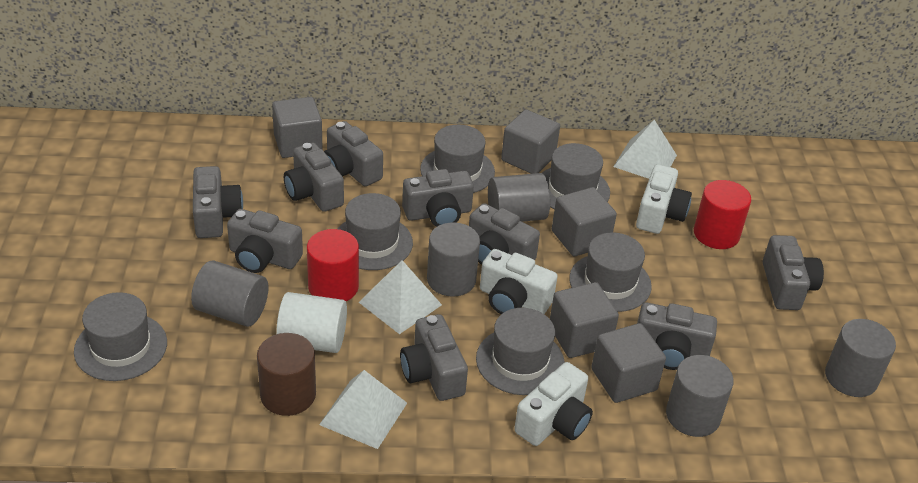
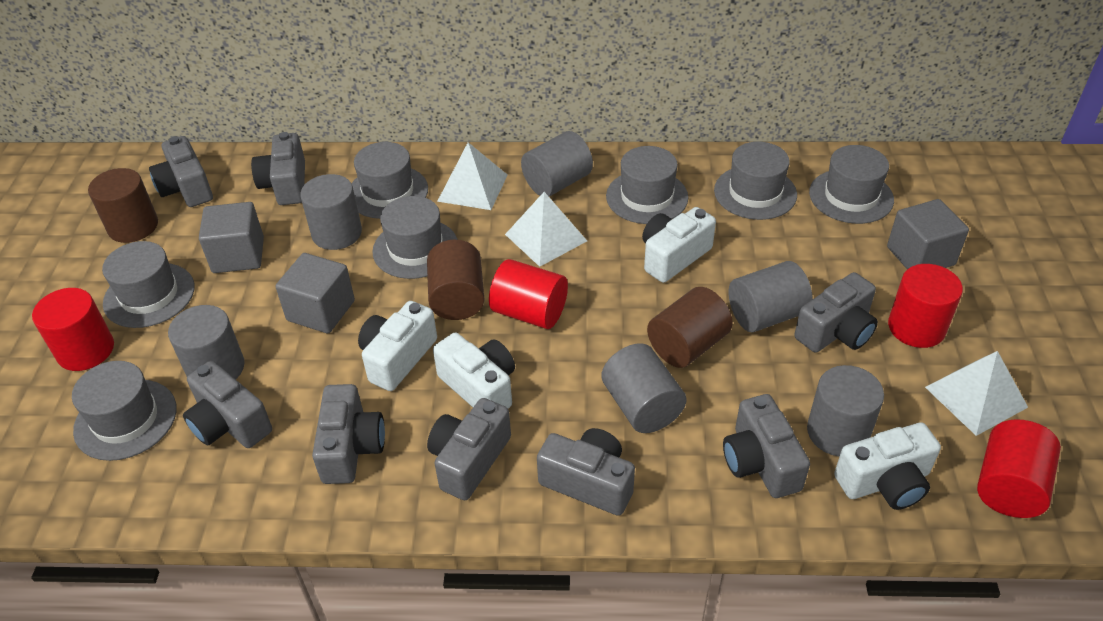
brown cylinder: [257,333,316,416] = 1 -> [88,168,158,243] [427,240,485,320] [647,287,733,368] = 3
grey camera: [193,166,243,238] [227,209,303,273] [284,143,344,212] [324,121,383,186] [400,314,468,401] [402,169,474,227] [469,203,540,265] [637,303,717,370] [763,235,824,310] = 9 -> [149,136,213,207] [183,361,272,448] [251,132,305,205] [312,384,385,484] [427,398,511,500] [537,428,635,516] [723,394,810,498] [794,272,878,353] = 8
grey cube: [272,97,323,158] [501,110,560,174] [550,282,619,358] [552,187,617,257] [591,323,666,403] = 5 -> [199,202,264,273] [275,253,355,333] [887,199,969,269] = 3
grey cylinder: [191,260,269,327] [427,222,480,297] [488,173,550,222] [666,355,734,437] [825,319,896,397] = 5 -> [168,305,244,379] [300,174,362,250] [521,131,593,197] [602,343,687,433] [729,261,813,332] [807,365,884,456] = 6
grey hat: [74,292,167,381] [337,193,413,270] [420,125,495,193] [476,308,565,395] [542,143,610,209] [569,232,652,312] = 6 -> [72,361,177,461] [102,241,195,328] [351,142,428,219] [372,196,458,279] [606,146,689,224] [714,142,797,220] [809,145,894,224] = 7
red cylinder: [307,229,359,301] [694,180,751,249] = 2 -> [32,288,114,371] [489,259,568,329] [888,264,963,348] [977,419,1061,518] = 4
white camera: [480,249,558,314] [514,362,593,446] [636,164,692,234] = 3 -> [358,301,437,391] [433,333,515,409] [642,207,716,283] [834,423,941,510] = 4
white cylinder: [276,292,347,353] = 1 -> none = 0

